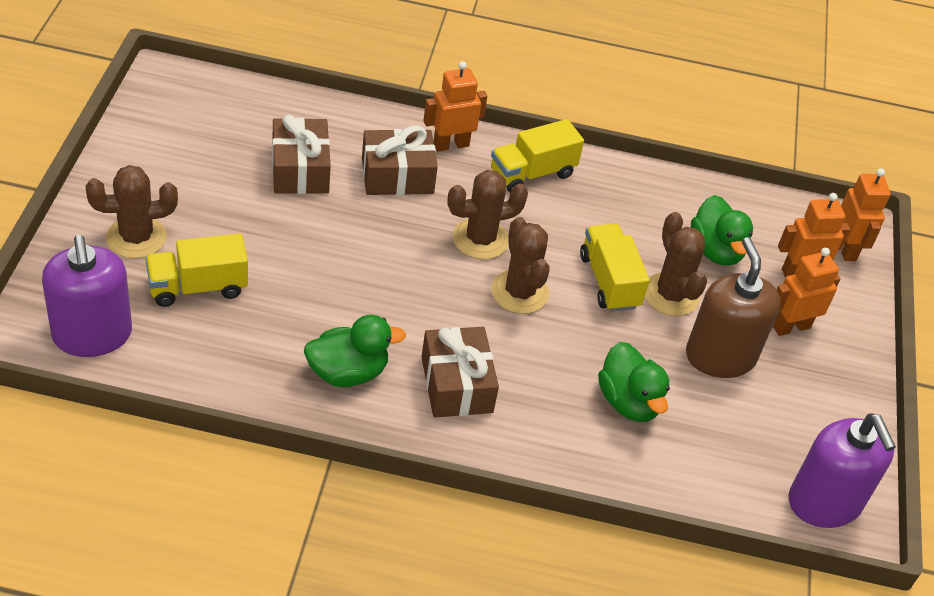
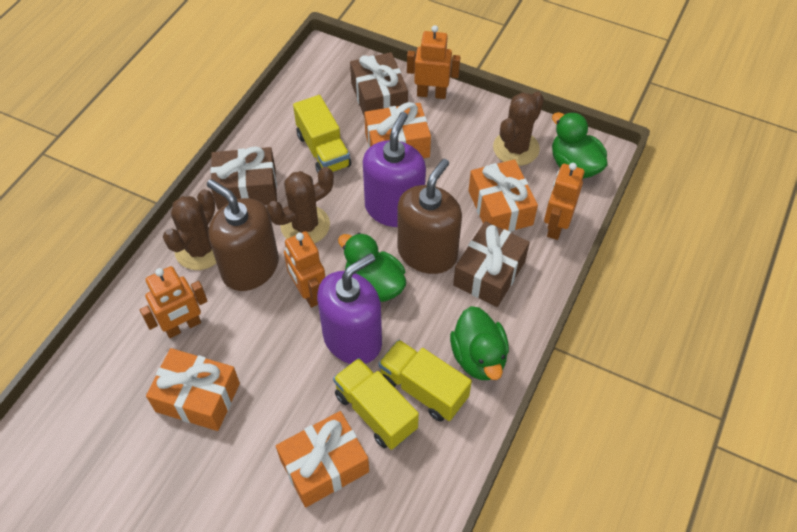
brown cactus: [86,165,178,258] [447,170,528,260] [491,217,550,314] [645,212,707,316] = 4 -> [163,189,216,270] [267,167,334,243] [493,91,544,166] = 3
brown soap dispenser: [686,237,781,378] = 1 -> [207,179,279,291] [397,159,462,274] = 2
orange gift: none = 0 -> [146,348,240,431] [276,411,369,507] [364,102,431,158] [468,159,538,232] = 4

